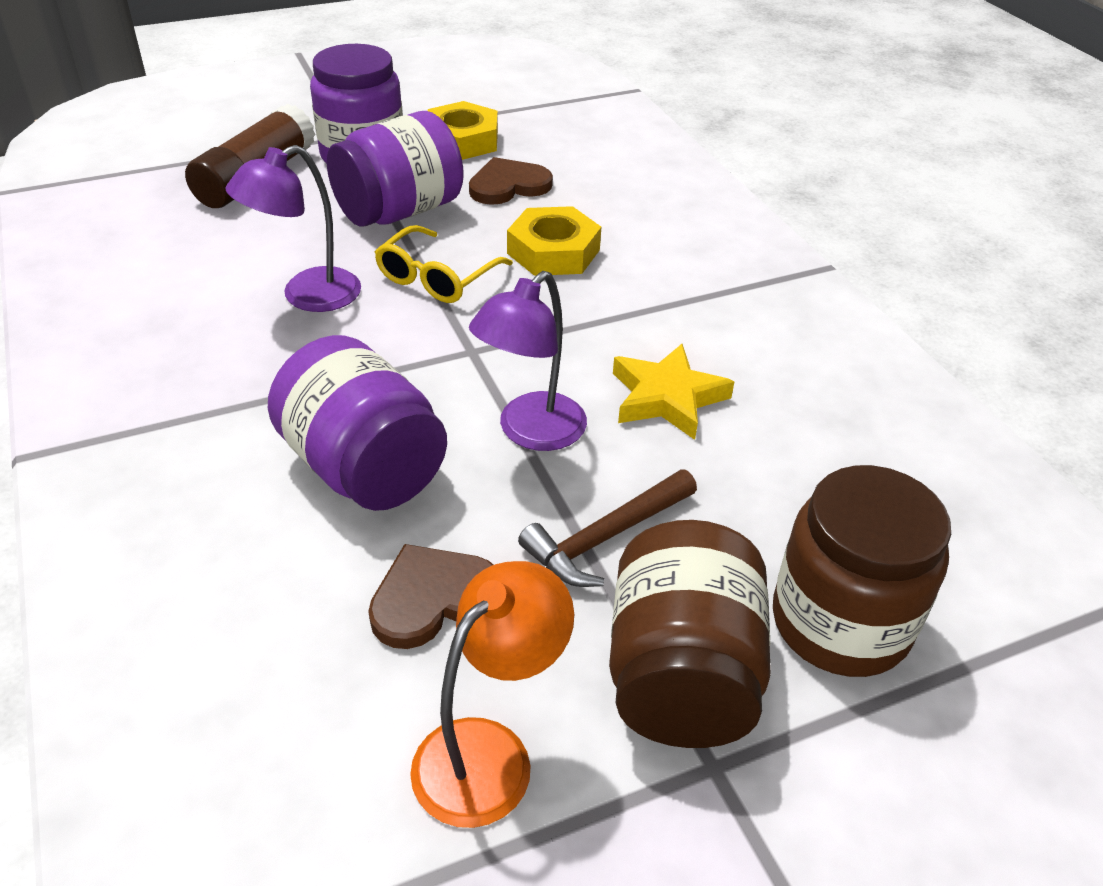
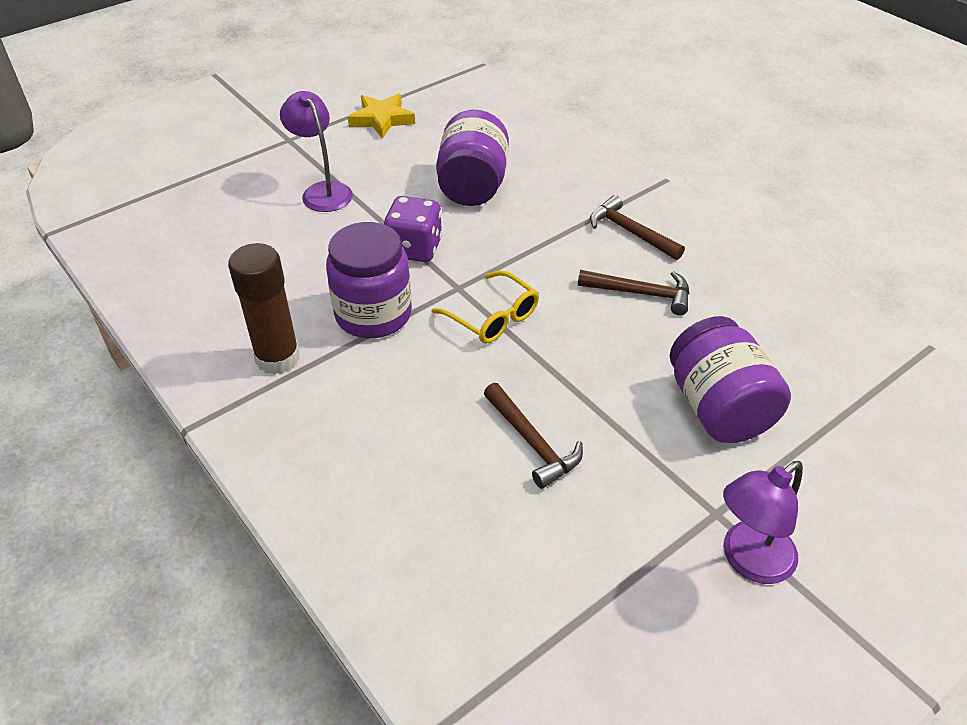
brown hammer: [518,469,697,587] = 1 -> [484,383,583,489] [578,270,690,315] [590,195,685,260] = 3
brown heart: [368,544,493,649] [469,157,553,205] = 2 -> none = 0
brown jar: [609,520,771,748] [773,465,951,677] = 2 -> none = 0
orange lamp: [410,561,574,828] = 1 -> none = 0
purple dice: none = 0 -> [384,196,442,262] = 1
yellow nut: [428,101,498,160] [507,206,601,276] = 2 -> none = 0

